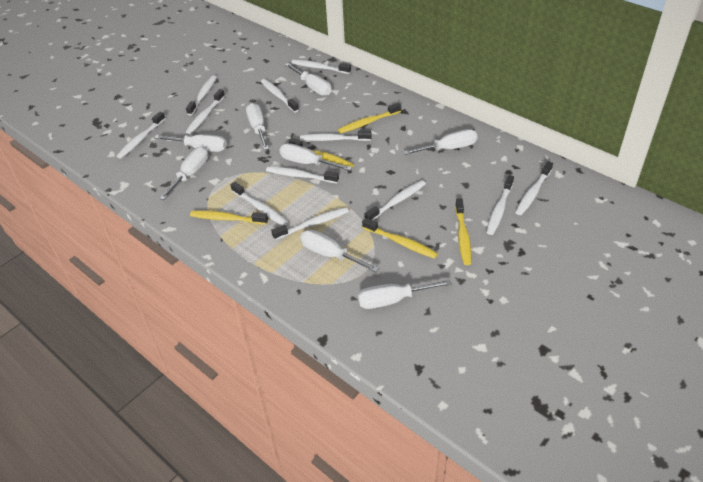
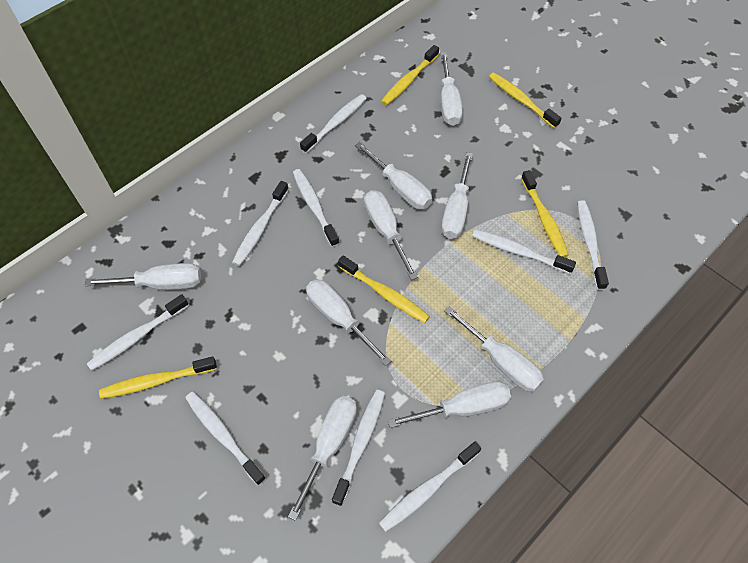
white screwdriver: [154,134,227,152] [159,146,209,200] [246,103,269,150] [280,143,352,171] [285,63,332,96] [300,230,379,272] [357,279,452,309] [403,129,478,155] = 8 -> [85,263,201,290] [288,396,357,521] [306,279,391,366] [355,142,432,209] [364,190,418,280] [388,381,511,428] [441,52,463,126] [441,152,473,239] [444,306,544,392] = 9
white toothbrush: [117,112,165,159] [186,75,217,116] [186,89,225,134] [230,182,288,226] [261,79,299,112] [266,166,339,183] [271,207,349,240] [291,60,351,74] [300,131,372,141] [365,180,426,220] [486,175,514,235] [515,161,553,215] = 12 -> [87,294,189,371] [185,392,266,486] [232,181,289,266] [293,169,339,247] [300,94,367,153] [332,390,385,506] [379,442,481,532] [472,229,576,274] [577,200,609,290] = 9

